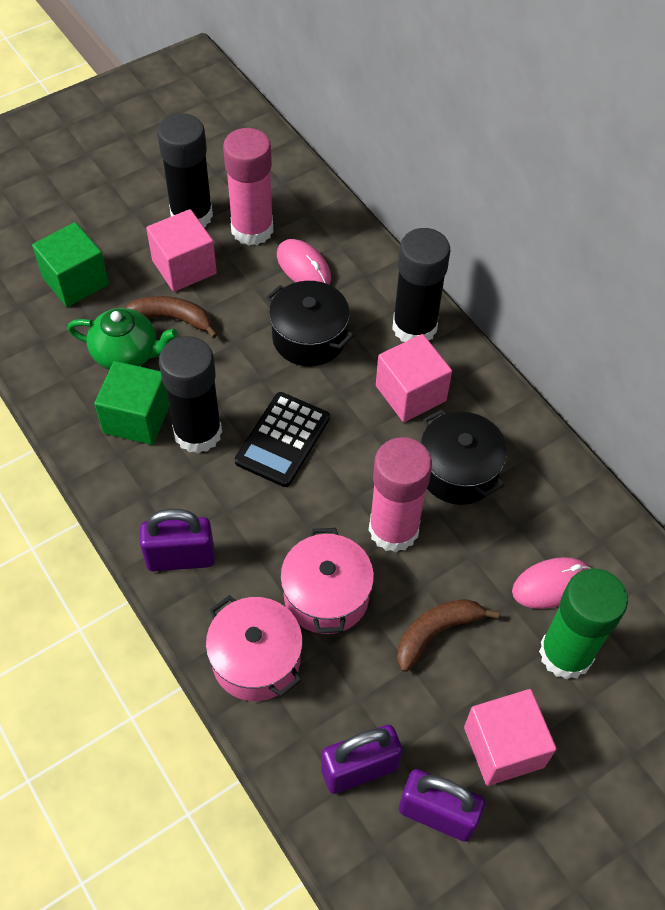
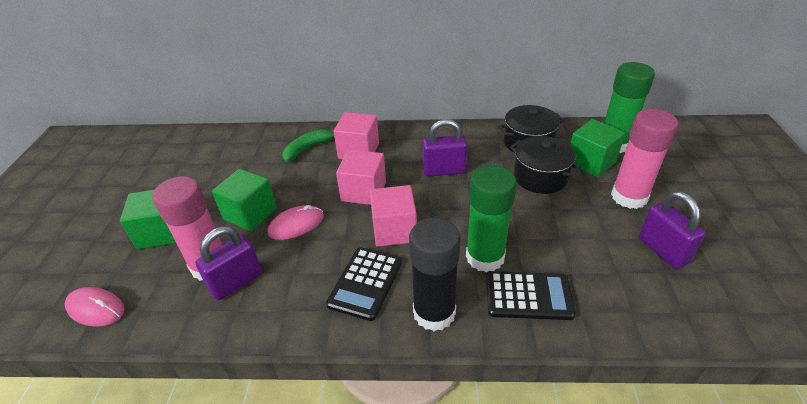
black calculator: [235,392,330,487] = 1 -> [326,247,402,321] [486,271,576,320] = 2
black glue stick: [157,114,213,227] [159,336,222,453] [392,228,450,342] = 3 -> [409,218,461,331] = 1
brown banana: [125,296,218,338] [397,599,499,672] = 2 -> none = 0
green banana: none = 0 -> [282,129,334,162] = 1
green cube: [32,222,109,307] [94,361,169,445] = 2 -> [120,190,176,249] [212,169,277,231] [570,119,625,177] = 3
green glue stick: [539,568,628,680] = 1 -> [466,165,517,272] [604,62,655,153] = 2
green teapot: [67,308,178,370] = 1 -> none = 0
pink pot: [206,595,303,701] [280,528,374,634] = 2 -> none = 0

